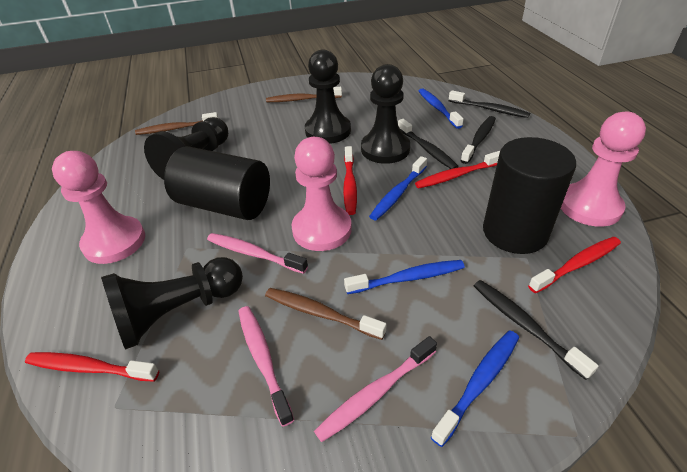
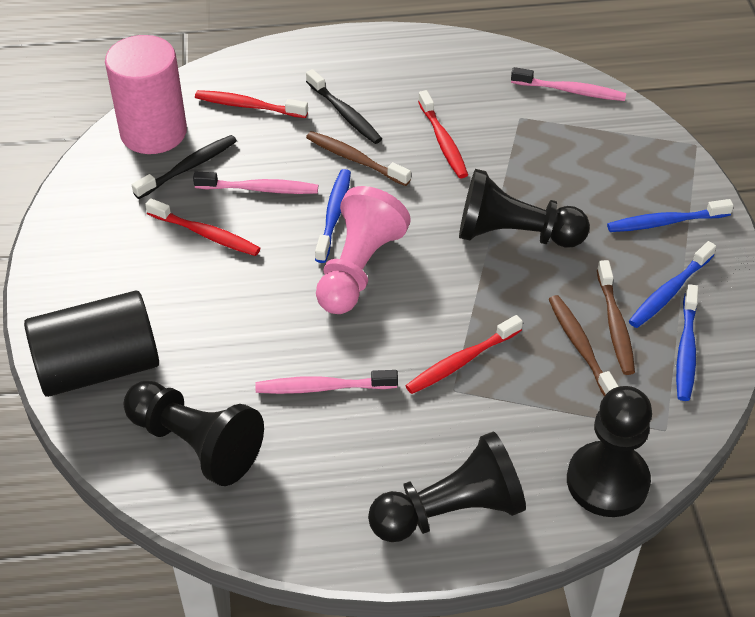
black cylinder: [164,146,270,220] [483,137,576,254] = 2 -> [24,290,159,397] = 1
black toothbrush: [398,119,459,169] [449,90,530,118] [460,116,496,164] [474,280,598,380] = 4 -> [132,135,237,199] [306,69,382,144] = 2
pink cylinder: none = 0 -> [105,35,187,154] = 1
pink pawn: [52,151,145,264] [291,137,352,251] [561,111,646,227] = 3 -> [316,186,411,314] = 1

